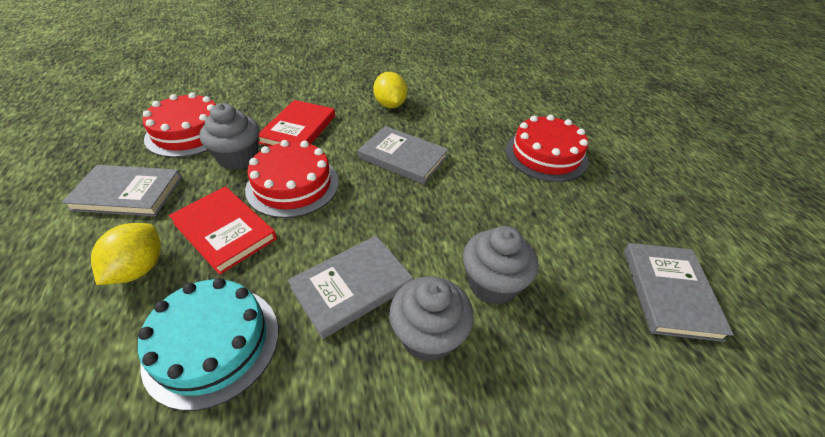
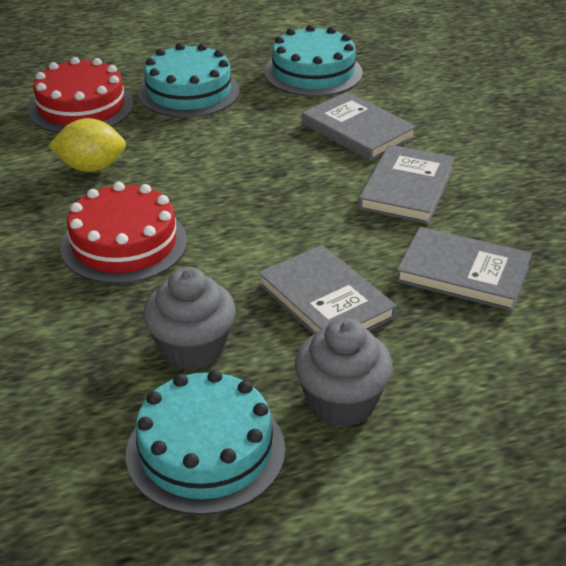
grey cupcake: [199,103,259,170] [389,277,474,362] [463,226,538,305] = 3 -> [143,267,236,371] [295,318,393,427] = 2
red book: [169,186,277,275] [259,100,335,146] = 2 -> none = 0
red cake: [142,92,216,157] [245,140,339,218] [506,114,588,182] = 3 -> [28,57,133,133] [60,182,187,284] = 2
turquoise cake: [138,278,279,411] = 1 -> [126,370,285,515] [138,43,240,118] [264,25,363,96] = 3
yellow lemon: [91,223,161,285] [373,72,407,108] = 2 -> [49,118,126,172] = 1

